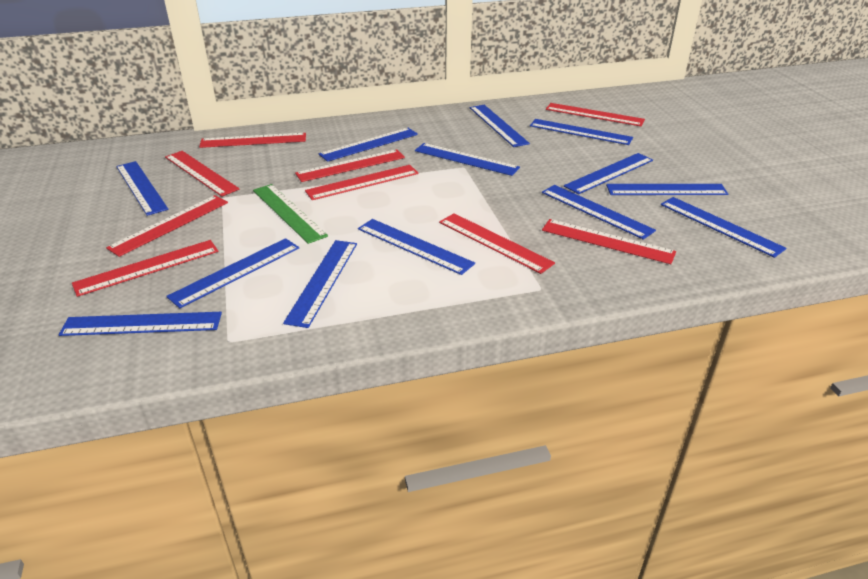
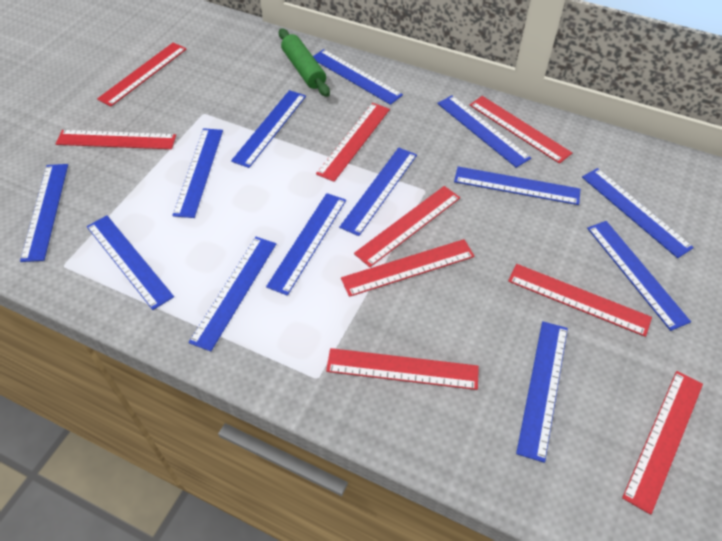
green rolling pin: none = 0 -> [279,28,330,97] = 1
green ruler: [253,184,328,244] = 1 -> none = 0

